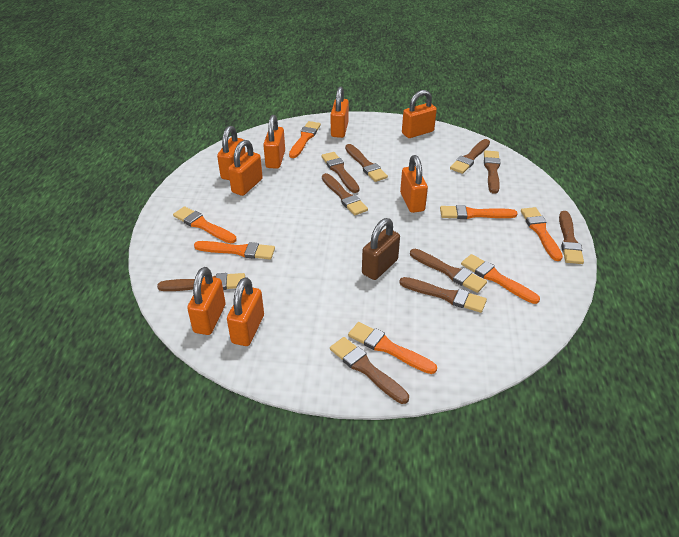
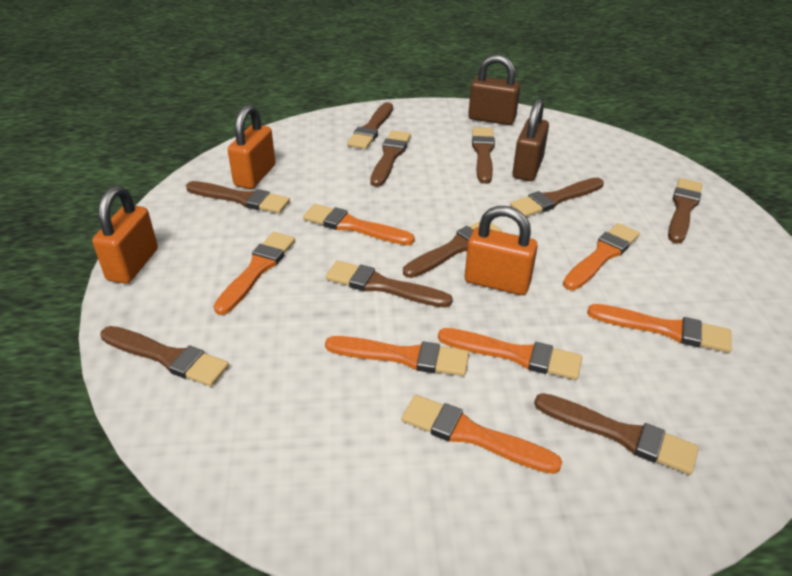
brown padlock: [362,218,400,280] = 1 -> [468,55,520,125] [512,98,549,181] = 2
orange padlock: [187,267,226,335] [217,126,246,180] [227,277,264,346] [228,140,263,196] [263,115,285,169] [331,87,349,138] [400,155,428,213] [402,90,437,138] = 8 -> [92,186,158,284] [228,104,275,189] [465,206,538,295] = 3

